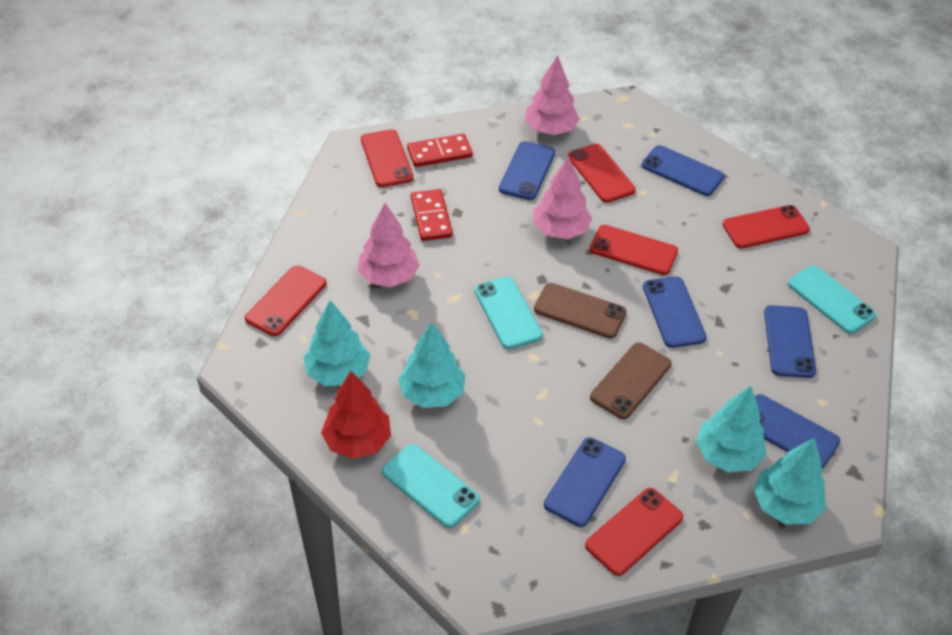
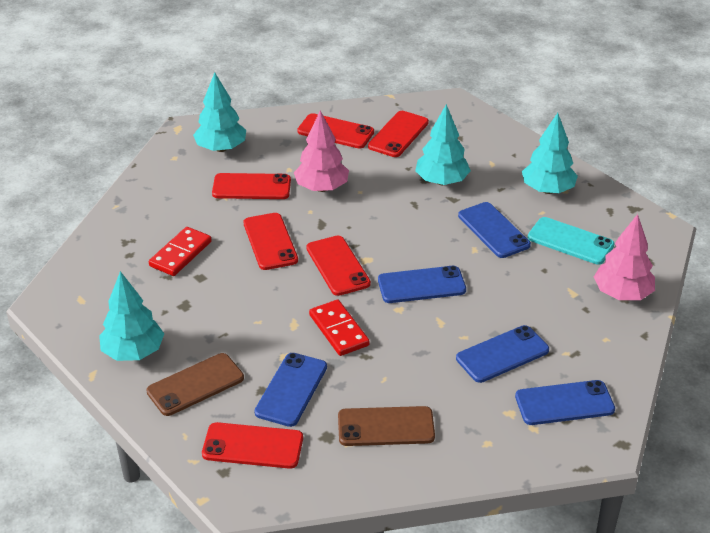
blue phone: [499,141,555,200] [544,437,626,527] [642,145,724,196] [643,277,706,348] [755,394,840,468] [764,305,816,378] = 6 -> [254,353,327,427] [378,266,466,303] [456,325,549,383] [458,202,531,258] [515,380,615,425] = 5
pink tree: [358,203,420,287] [525,55,580,135] [534,157,592,239] = 3 -> [294,111,349,192] [594,214,655,300] = 2
red tree: [321,371,391,459] = 1 -> none = 0
turquoise phone: [382,444,480,528] [474,277,543,349] [788,265,876,334] = 3 -> [528,217,615,265] = 1

